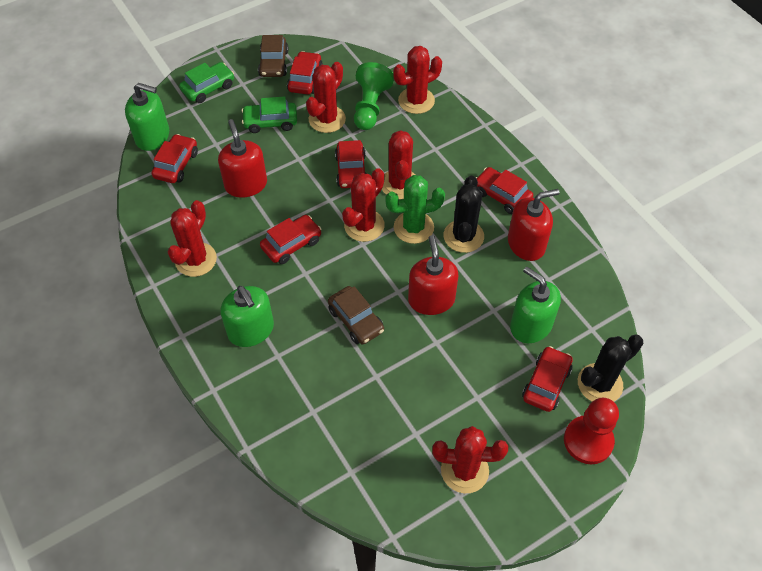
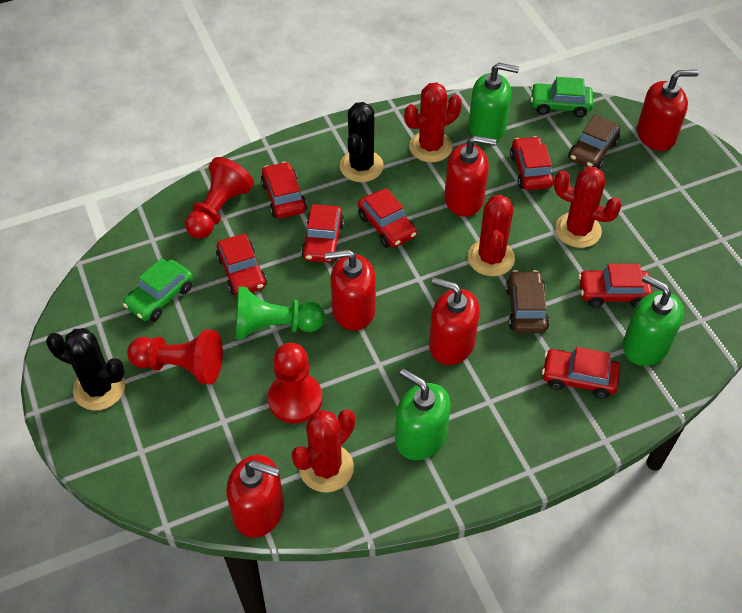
green cactus: [385,175,445,244] = 1 -> none = 0
red cactus: [168,200,217,277] [306,62,346,133] [342,168,385,242] [382,130,415,199] [393,46,442,114] [432,426,508,493] = 6 -> [291,409,355,493] [404,82,462,162] [468,195,515,276] [554,167,622,248] = 4
red car: [152,134,198,183] [260,215,321,264] [287,51,323,94] [335,140,367,188] [476,167,533,214] [522,346,573,412] = 6 -> [216,234,267,296] [261,162,307,218] [301,204,344,263] [358,188,417,248] [510,136,554,190] [542,347,620,399] [578,264,653,308] = 7
red pawn: [564,398,619,464] = 1 -> [127,330,223,384] [185,157,254,239] [268,343,322,424] = 3
red soap dispenser: [218,119,267,198] [408,235,458,315] [508,189,560,261] = 3 -> [226,455,284,538] [325,249,376,331] [429,278,480,365] [444,136,496,217] [637,70,699,151] = 5

